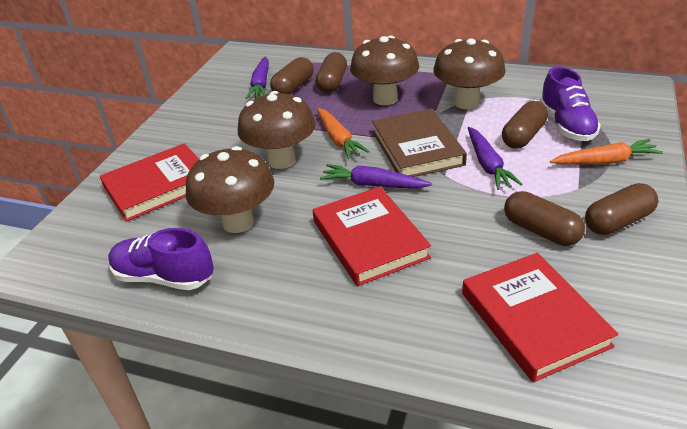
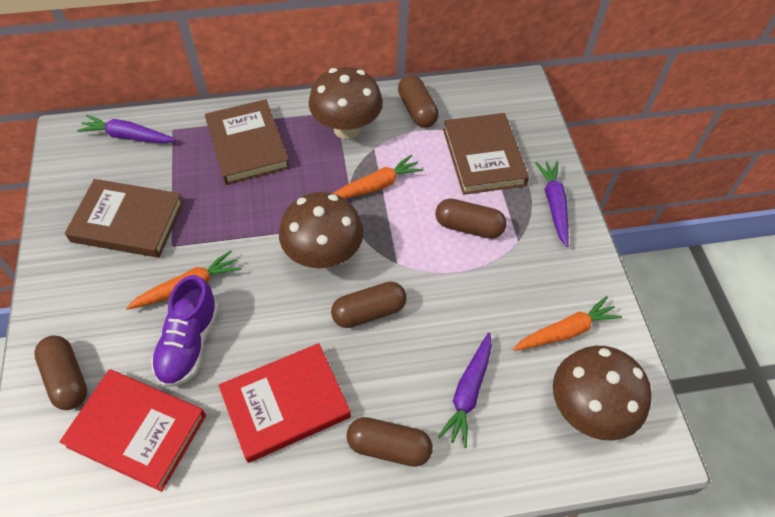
brown book: [372,109,467,177] = 1 -> [65,179,184,258] [205,99,290,185] [443,113,529,195] = 3
brown mushroom: [186,146,274,233] [238,91,316,169] [350,36,419,105] [433,38,506,109] = 4 -> [279,192,364,269] [309,67,383,139] [553,346,652,441] = 3
orange carrot: [317,108,370,159] [550,139,663,164] = 2 -> [126,250,241,310] [333,154,423,199] [513,296,622,351] = 3
purple shoe: [108,228,214,290] [540,67,601,141] = 2 -> [151,275,219,387] = 1
red book: [100,143,199,222] [313,186,431,286] [462,253,619,382] = 3 -> [60,369,206,492] [219,343,351,463] = 2

